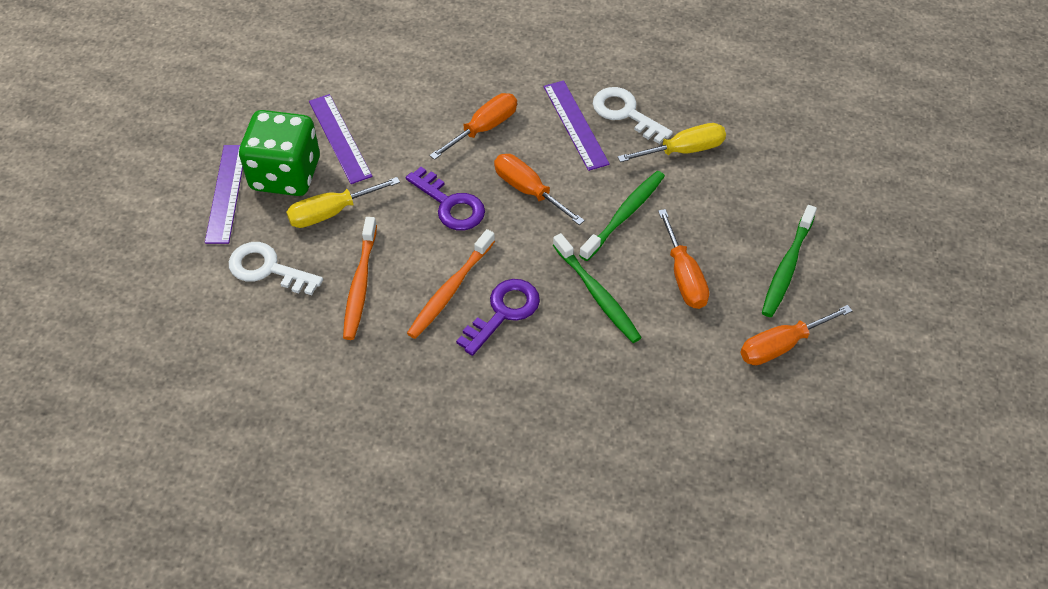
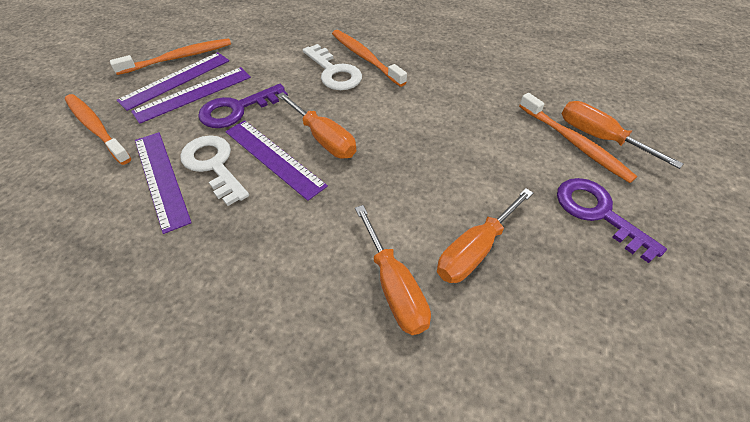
green dice: [239,110,320,196] = 1 -> none = 0
green toothbrush: [553,233,642,343] [579,171,665,261] [762,205,817,317] = 3 -> none = 0
orange toothbrush: [343,217,377,340] [407,229,495,339] = 2 -> [65,94,131,165] [110,38,231,75] [332,30,407,87] [519,93,637,183] = 4
purple ruler: [205,145,243,244] [309,94,373,184] [544,80,610,171] = 3 -> [116,52,229,111] [131,67,251,124] [135,132,192,234] [225,120,328,201] = 4
yellow screwdriver: [286,177,400,228] [618,123,726,162] = 2 -> none = 0

